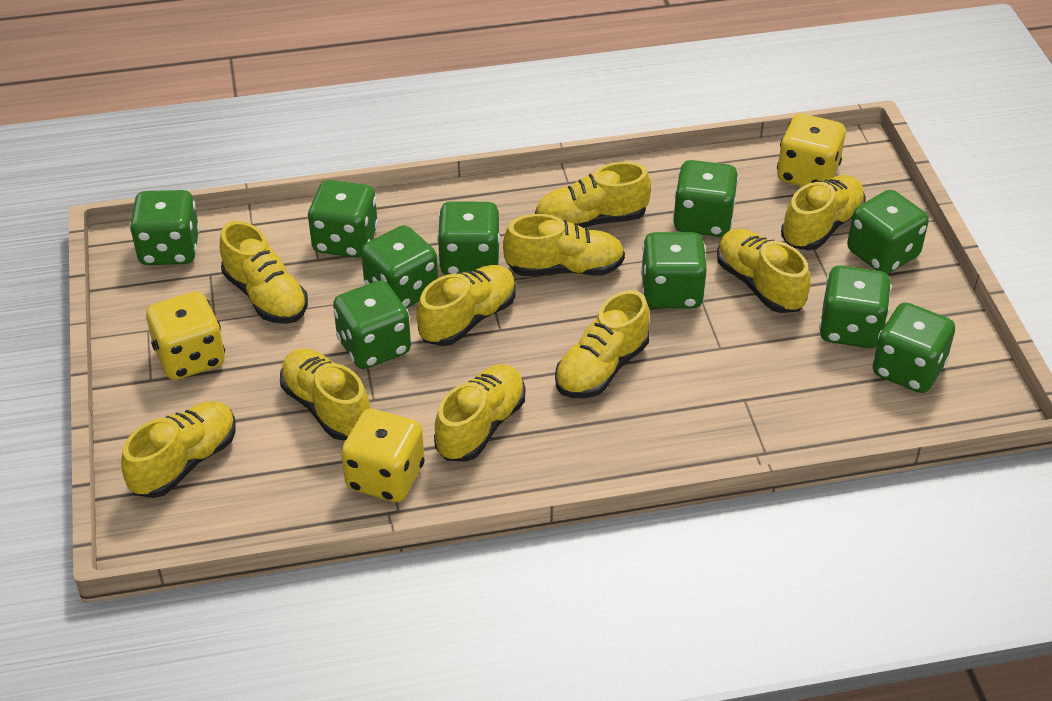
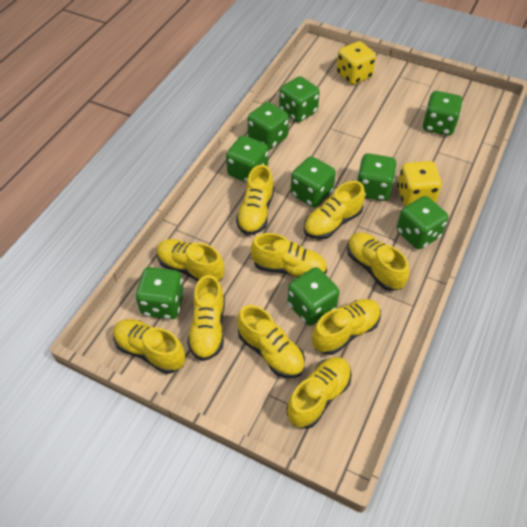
green dice: [129,190,200,265] [308,180,378,258] [333,280,411,369] [361,225,438,308] [437,201,500,275] [641,232,707,309] [673,160,739,237] [819,265,891,348] [847,190,929,274] [873,302,955,393] = 10 -> [135,267,184,319] [226,135,268,183] [248,102,289,150] [279,76,320,122] [288,267,340,326] [291,156,336,208] [357,153,396,201] [397,196,448,249] [423,91,463,136] = 9
yellow dice: [146,291,225,380] [341,409,425,502] [777,113,846,187] = 3 -> [337,41,376,85] [397,161,442,206] = 2

